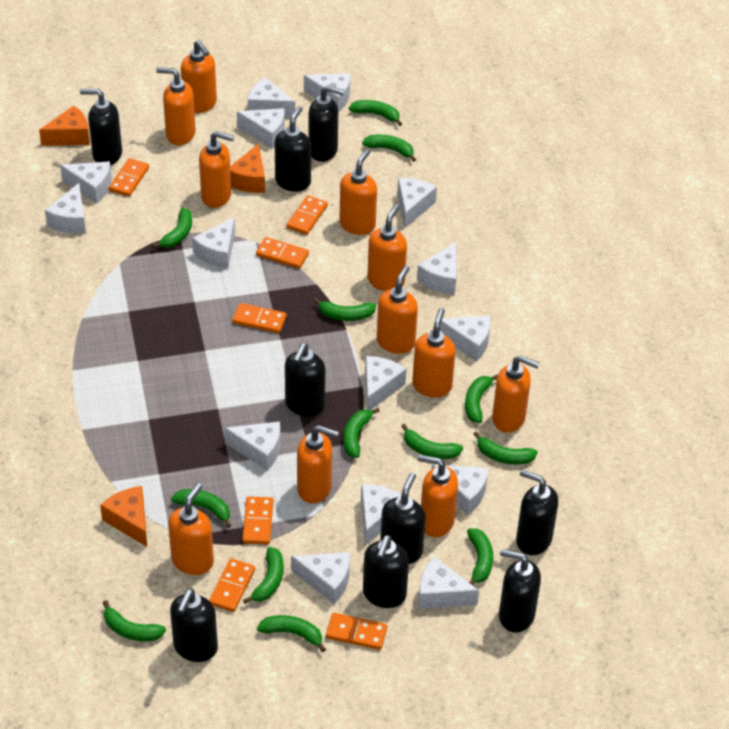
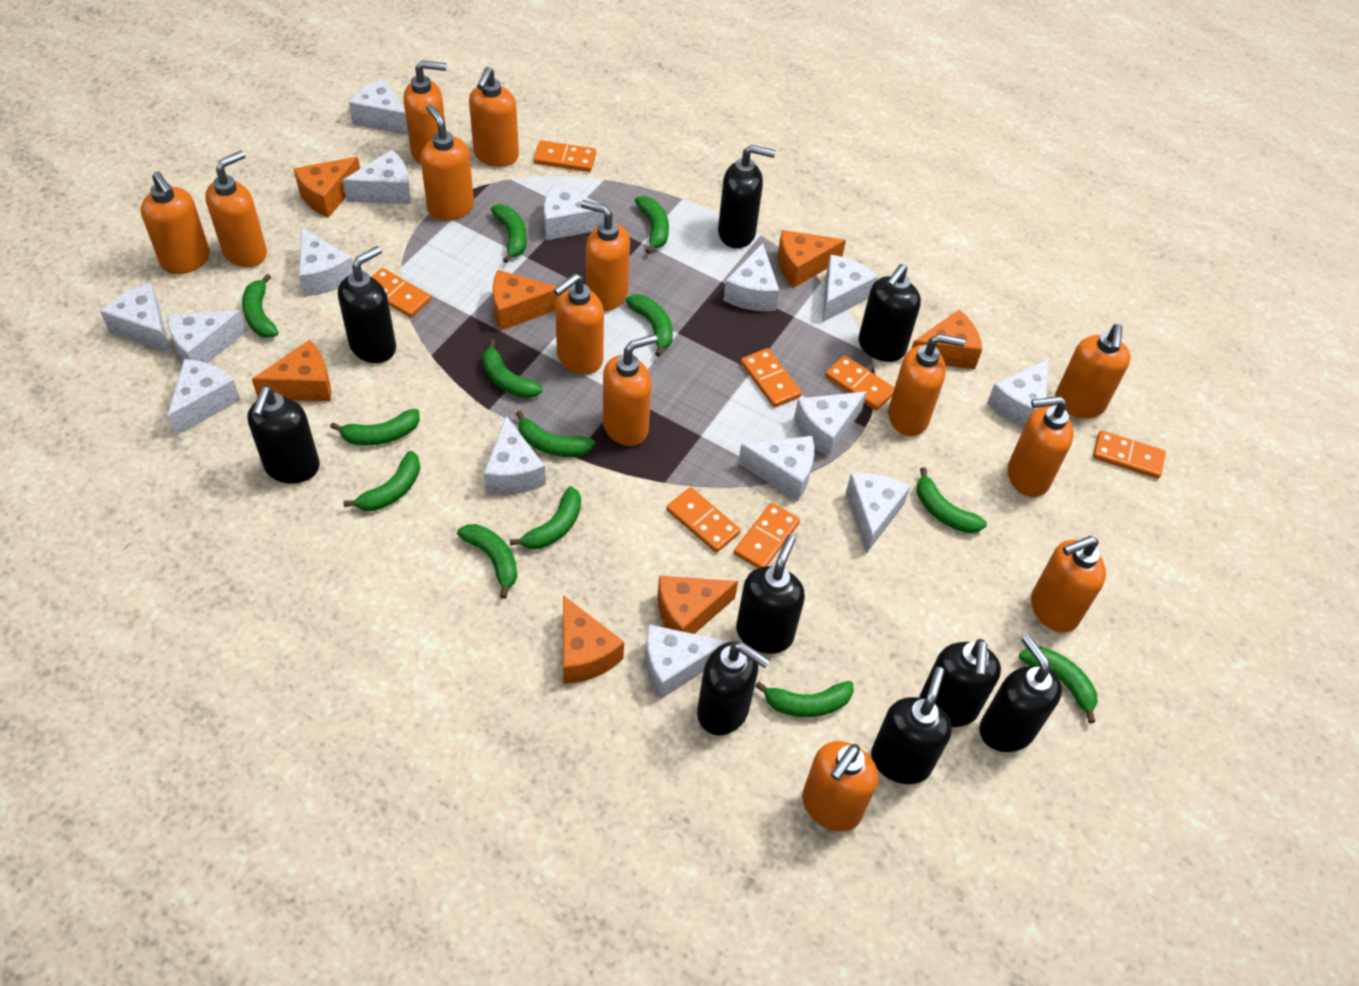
orange cheese: [39,105,90,146] [100,486,147,547] [230,144,265,193] = 3 -> [252,340,331,401] [294,157,360,218] [493,270,558,331] [563,595,624,684] [658,576,738,634] [778,230,846,287] [911,310,982,369] = 7
orange soap dispenser: [156,67,196,145] [168,483,214,575] [181,40,217,113] [199,131,234,208] [297,425,339,503] [339,149,377,235] [367,204,407,291] [377,265,418,354] [412,308,456,397] [418,455,458,537] [492,355,540,433] = 11 -> [141,172,210,274] [205,151,267,267] [404,60,446,164] [421,104,474,220] [469,67,519,167] [554,273,604,375] [581,200,630,311] [603,334,658,446] [802,741,878,831] [888,334,965,436] [1008,396,1074,497] [1031,536,1106,632] [1055,324,1131,418] = 13

